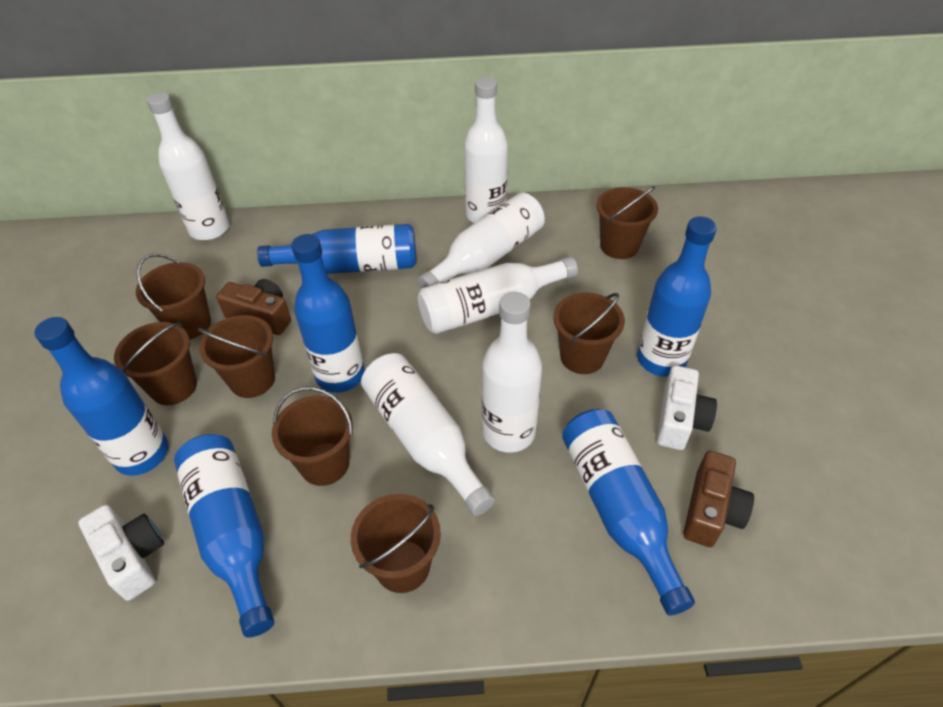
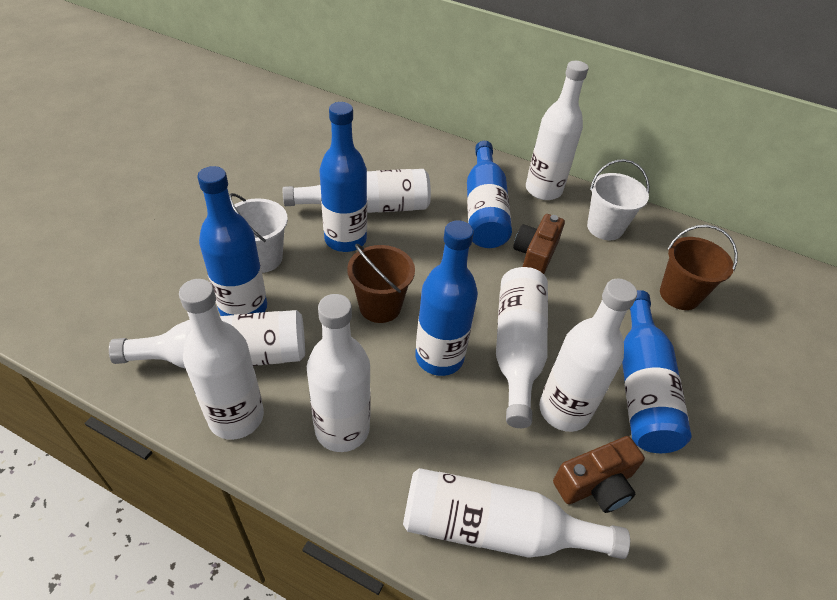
blue bottle: [34,317,169,476] [174,434,274,638] [257,224,416,274] [291,234,364,393] [562,409,695,615] [637,217,717,377] = 6 -> [197,166,267,316] [320,102,367,252] [415,220,478,376] [467,141,512,248] [622,290,692,453] = 5
brown bucket: [114,322,197,405] [136,253,211,339] [198,315,275,398] [272,387,353,486] [351,494,441,593] [553,292,625,374] [597,186,658,259] = 7 -> [347,244,415,323] [660,225,738,310] = 2
white bottle: [146,92,229,241] [361,353,495,516] [417,193,545,289] [418,256,578,334] [464,77,508,223] [482,292,542,453] = 6 -> [109,310,305,369] [179,279,264,440] [282,169,431,213] [307,294,371,452] [403,468,630,559] [496,267,548,428] [526,61,589,200] [539,278,637,432] = 8
white bucket: none = 0 -> [229,193,288,273] [587,159,649,240] = 2
white camera: [78,505,164,601] [657,365,717,450] = 2 -> none = 0

